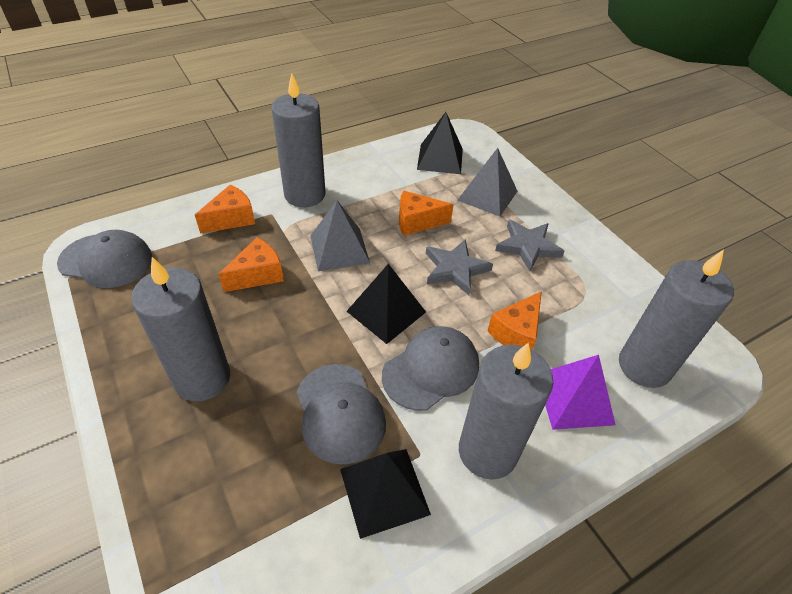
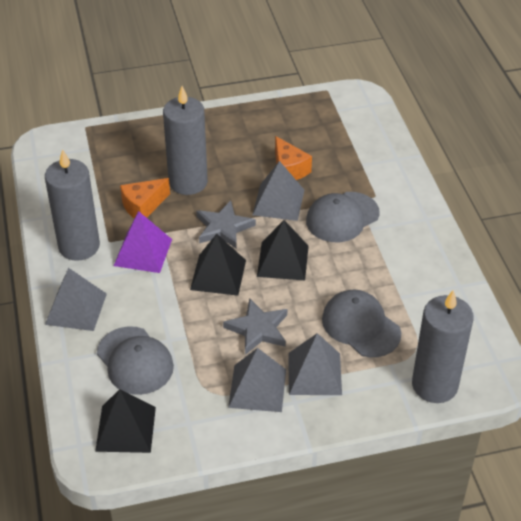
grey candle: [131,257,230,402] [271,74,326,207] [459,342,553,480] [619,250,734,388] = 4 -> [45,149,100,261] [163,86,208,195] [412,290,474,403] = 3
grey pyramid: [310,201,370,271] [458,148,517,217] = 2 -> [45,268,107,331] [228,348,286,412] [253,161,304,221] [288,333,342,395] = 4
orange cheese: [195,185,255,234] [219,237,284,292] [399,190,454,236] [487,291,542,350] = 4 -> [120,178,170,219] [275,136,312,180] = 2

